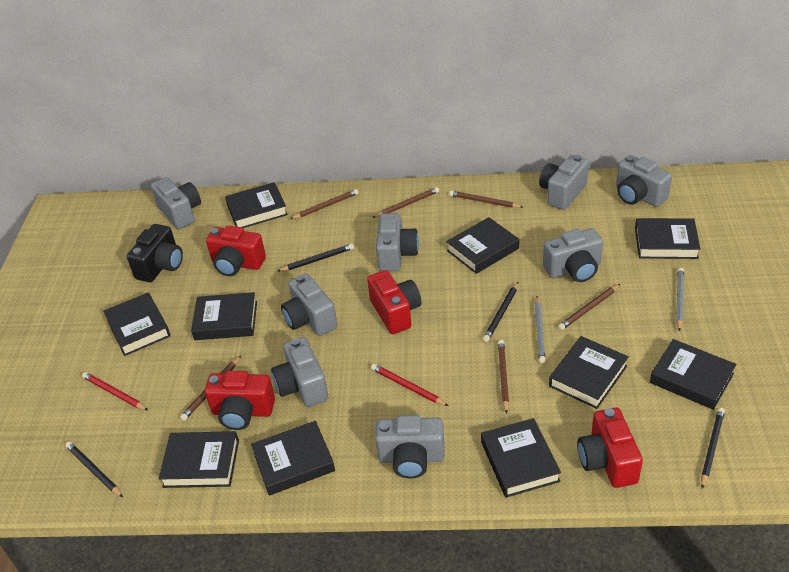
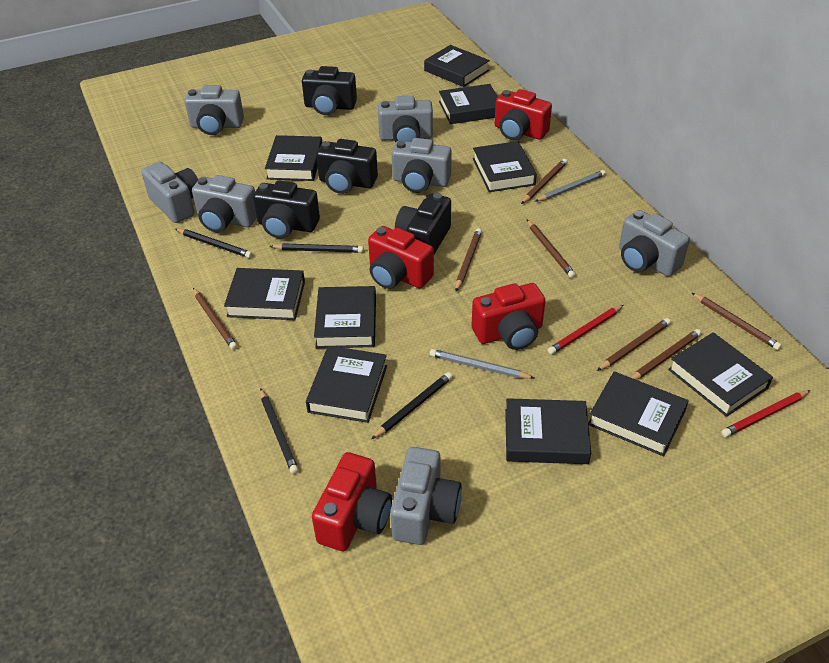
black camera: [127,224,183,282] = 1 -> [253,181,320,239] [302,66,357,115] [316,139,378,194] [395,193,451,254] = 4
brown pencil: [180,356,241,421] [291,189,359,219] [372,187,439,218] [449,191,523,208] [498,340,509,414] [558,284,620,330] = 6 -> [193,288,238,350] [455,228,482,291] [521,159,567,204] [527,220,576,278] [597,318,671,371] [631,329,701,380] [692,293,782,350] = 7
grey camera: [151,177,201,229] [271,337,328,407] [281,273,338,336] [375,415,445,479] [376,213,419,271] [539,155,589,210] [543,228,603,282] [616,155,672,207] = 8 -> [141,162,198,223] [185,85,244,135] [192,175,257,232] [378,96,433,142] [390,447,462,545] [392,138,452,193] [619,210,690,276] = 7

